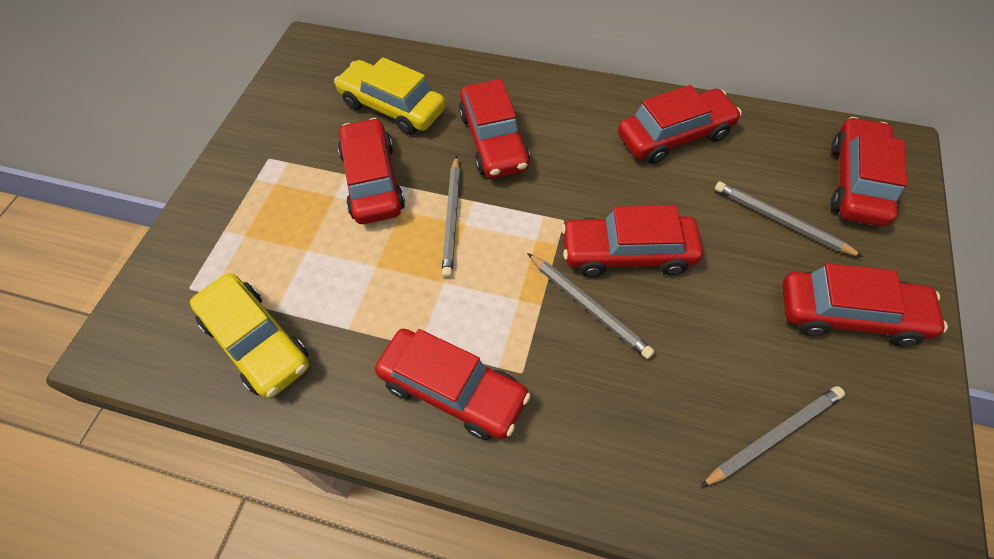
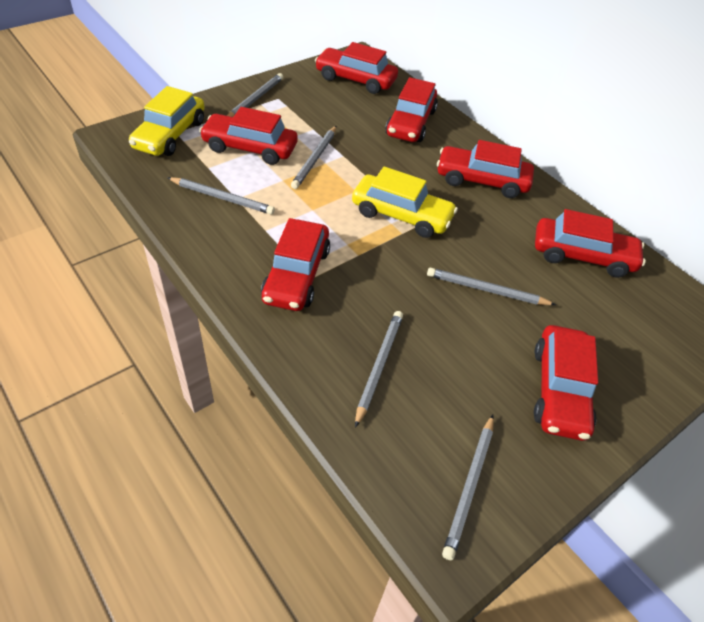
grey pencil: [441,155,460,278] [527,253,655,359] [700,386,845,488] [715,181,863,257] = 4 -> [168,177,275,215] [227,73,283,117] [291,126,336,189] [355,311,403,428] [427,268,556,305] [442,415,494,560] = 6

